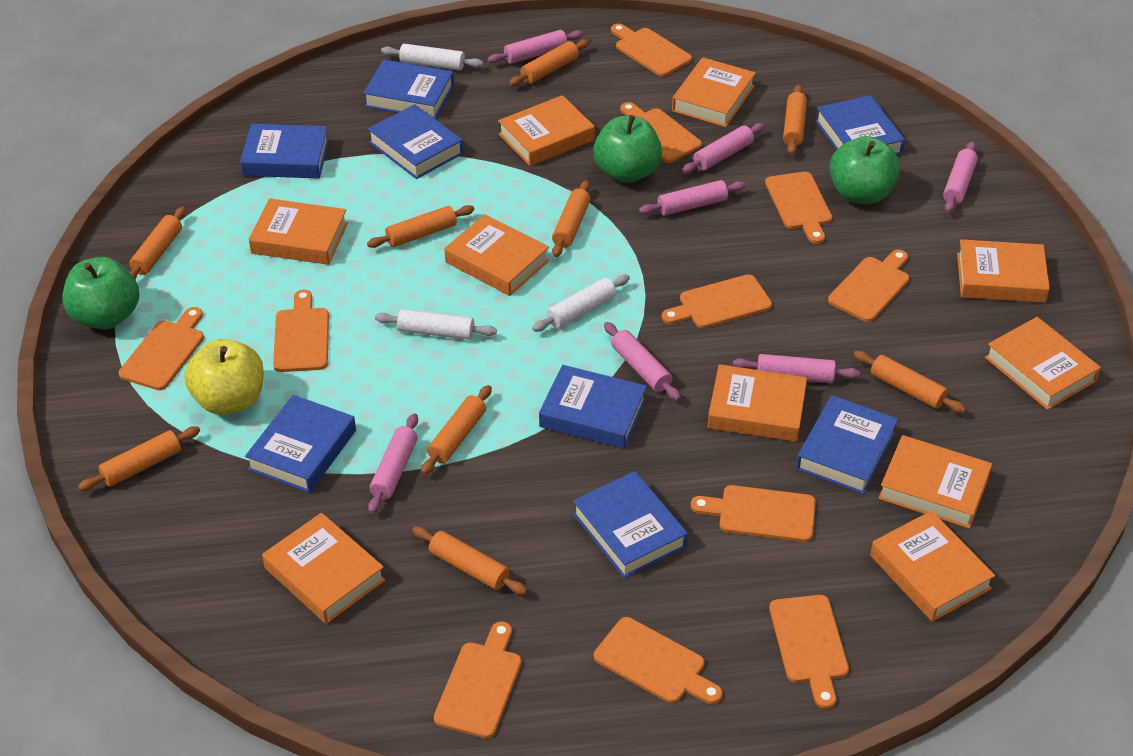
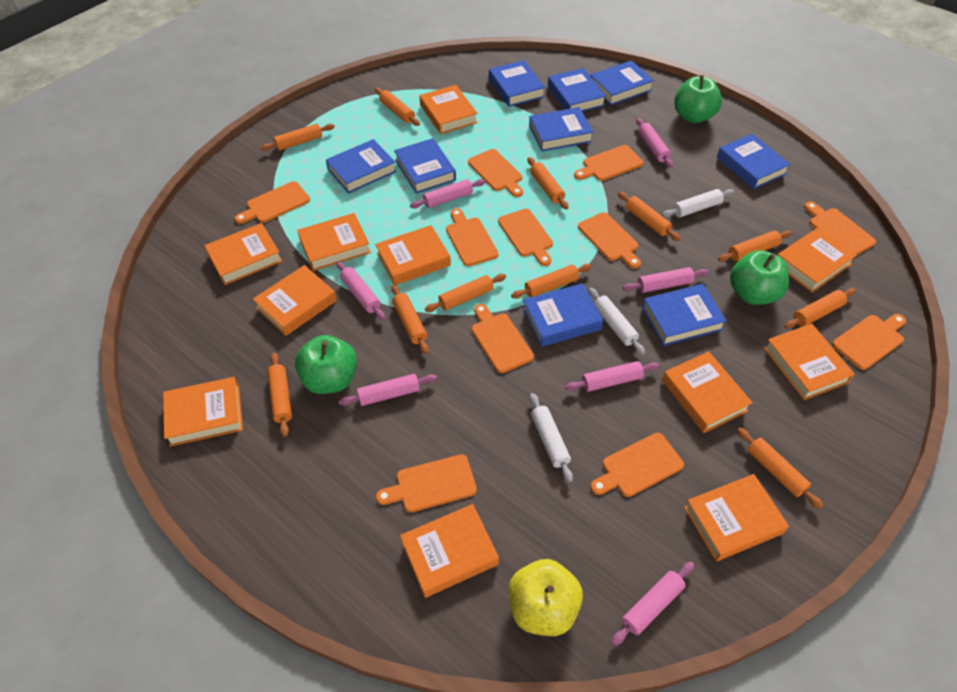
blue book: [240,124,329,179] [245,395,356,493] [363,59,454,119] [368,104,463,179] [539,365,647,449] [573,471,688,578] [796,395,898,494] [815,95,905,155] = 8 -> [326,139,397,193] [394,138,456,194] [489,60,545,107] [523,283,603,347] [529,107,593,151] [548,68,606,112] [590,60,654,105] [642,284,727,346] [717,134,791,189] = 9
orange book: [249,198,348,265] [262,513,385,624] [444,214,549,296] [498,95,595,166] [672,57,756,127] [707,364,807,442] [870,511,995,622] [878,435,992,529] [957,239,1050,303] [985,317,1101,410] = 10 -> [163,377,243,447] [204,223,282,285] [253,265,337,336] [297,213,371,271] [375,225,451,285] [400,504,499,598] [419,85,478,134] [662,351,753,433] [684,474,789,561] [764,323,855,400] [778,228,857,293] = 11
orange rolling pin: [78,426,200,491] [130,207,186,280] [367,205,474,248] [412,526,527,595] [421,385,492,475] [509,39,589,86] [552,180,590,257] [783,85,807,155] [853,351,966,413] = 9 -> [261,124,335,151] [267,353,292,437] [375,88,420,126] [391,285,429,354] [425,274,506,312] [511,264,592,299] [528,157,569,209] [618,192,681,241] [718,230,792,262] [737,427,823,509] [784,288,856,329] = 11

